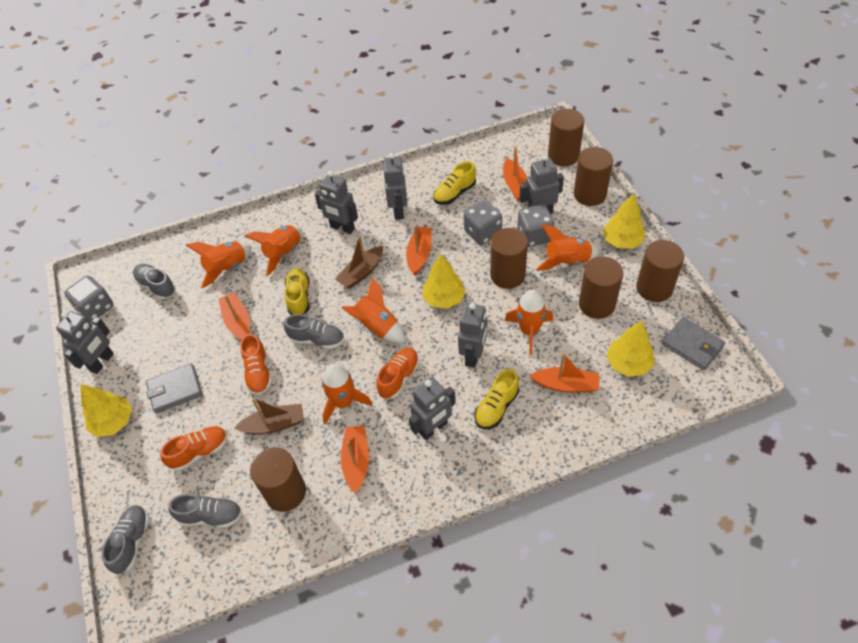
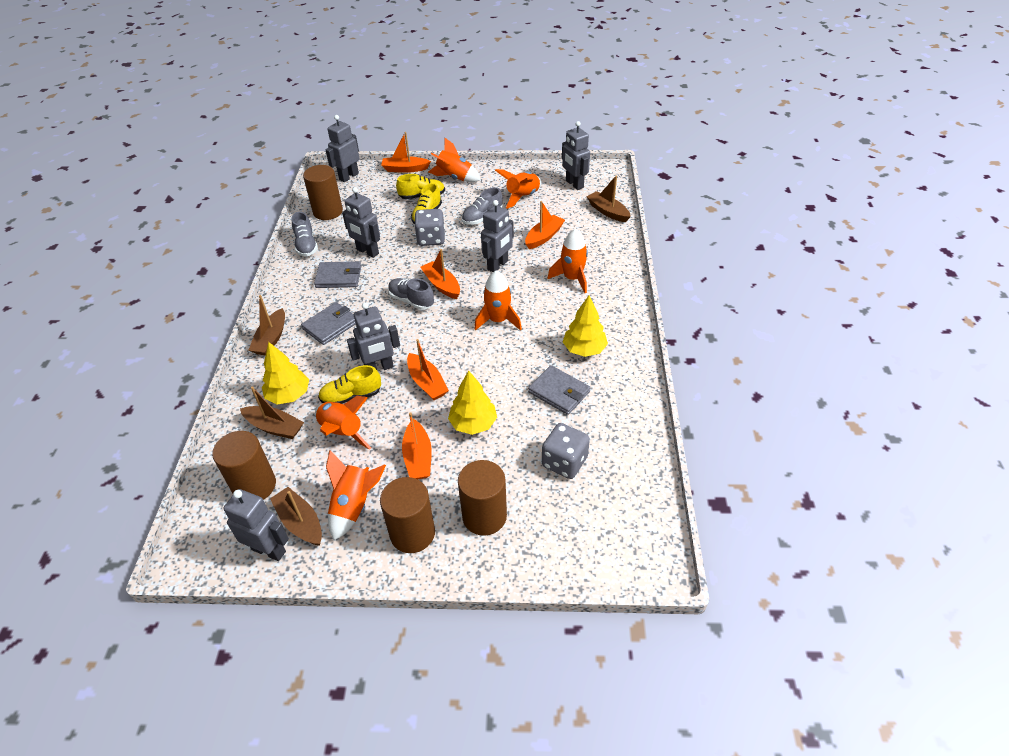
brown boat: [234,398,304,434] [335,236,383,289] = 2 -> [240,386,304,439] [248,295,285,355] [270,487,322,546] [587,175,631,222] = 4
brown cylinder: [250,447,306,512] [490,228,528,289] [548,109,584,166] [574,147,613,206] [579,256,623,319] [636,240,684,302] = 6 -> [212,431,276,500] [303,165,343,220] [380,477,435,553] [458,460,507,536] = 4
grey dice: [64,275,113,322] [464,200,502,245] [517,204,554,247] = 3 -> [414,209,445,246] [542,423,590,479] = 2
grey shoe: [102,505,150,574] [133,264,176,299] [168,494,242,528] [284,314,344,349] = 4 -> [292,212,318,256] [388,278,434,310] [462,187,503,225] = 3
grey wallet: [146,363,202,414] [662,317,725,370] = 2 -> [301,302,356,345] [314,261,361,288] [528,365,590,415] = 3
orange shoe: [160,426,227,471] [240,334,272,395] [377,348,419,399] = 3 -> none = 0
yellow tree: [81,384,132,437] [423,254,466,309] [603,193,645,249] [607,321,654,377] = 4 -> [262,342,309,404] [448,370,497,435] [563,295,608,357] = 3

